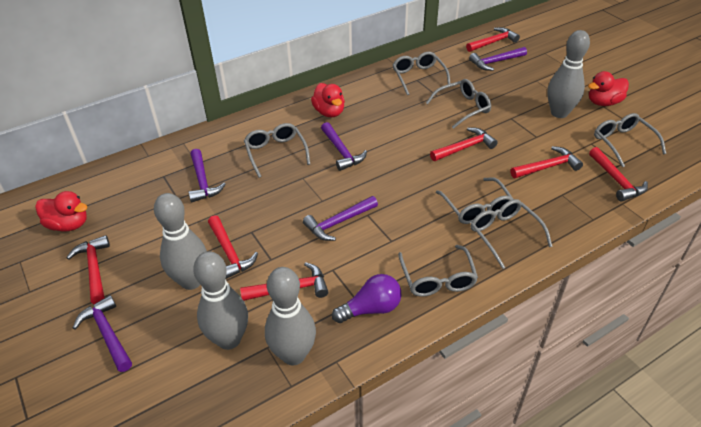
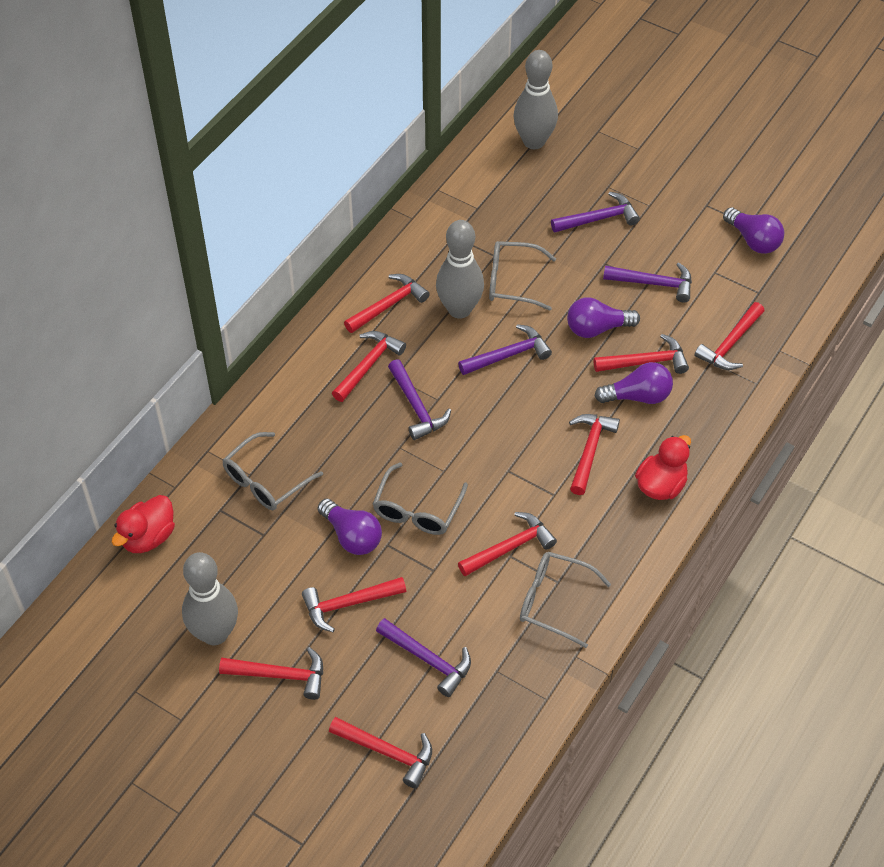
grey bowling pin: [154,193,207,290] [193,251,248,350] [265,267,316,365] [548,30,590,118] = 4 -> [182,552,238,645] [436,220,484,319] [513,50,558,149] = 3
grey glasses: [244,123,310,178] [392,52,450,95] [398,245,478,297] [426,79,491,129] [436,177,514,224] [471,199,553,269] [594,113,666,167] = 7 -> [223,432,323,510] [373,463,468,535] [489,241,556,311] [520,552,611,648] = 4
purple light bulb: [332,274,402,323] = 1 -> [318,499,382,555] [567,297,640,338] [594,362,673,404] [723,207,784,254] = 4
red duck: [35,191,87,232] [311,83,345,118] [588,71,629,106] = 3 -> [112,495,175,553] [635,435,691,500] = 2
red hammer: [67,235,110,304] [208,215,258,279] [240,262,328,301] [430,128,498,161] [466,27,520,52] [511,146,583,178] [589,147,648,202] = 7 -> [219,647,323,700] [302,577,406,632] [329,717,432,788] [332,331,406,402] [344,274,429,333] [458,512,557,576] [569,414,620,495] [594,334,689,374] [695,302,765,370] = 9

